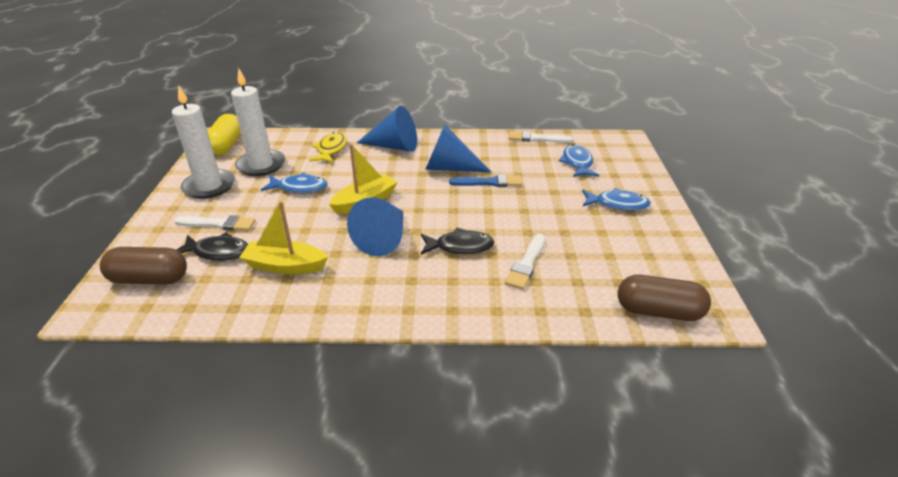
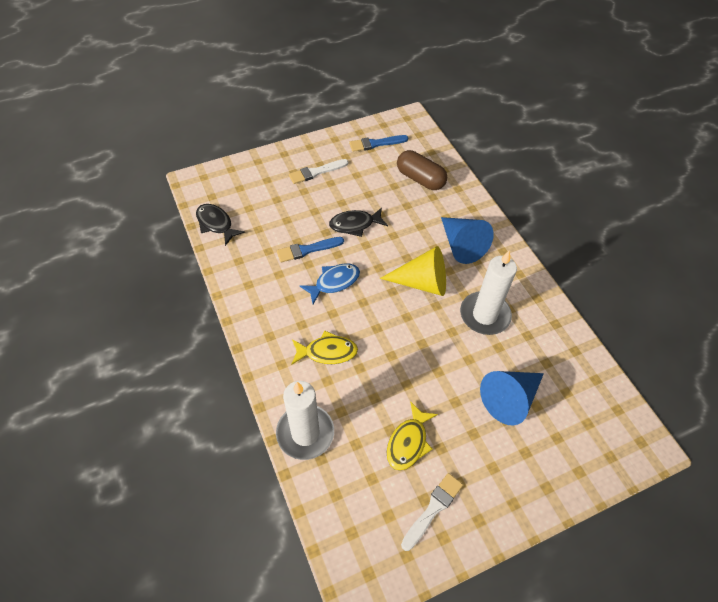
blue brush: [449,174,522,187] = 1 -> [277,237,344,262] [349,135,408,152] = 2
blue cone: [347,197,403,256] [357,106,417,152] [425,125,491,172] = 3 -> [441,217,494,264] [480,371,544,425] = 2
blue fish: [261,172,328,193] [559,145,599,177] [582,188,651,211] = 3 -> [300,264,360,304] = 1
brown capsule: [100,247,187,285] [618,275,711,321] = 2 -> [397,150,447,190] = 1
white brush: [174,215,256,231] [505,234,545,290] [509,131,573,143] = 3 -> [289,159,348,184] [401,473,463,551] = 2
yellow boat: [239,201,328,274] [329,144,398,214] = 2 -> none = 0
yellow capsule: [207,114,241,155] = 1 -> none = 0
yellow cone: none = 0 -> [380,246,446,296] = 1
yellow fish: [309,132,347,163] = 1 -> [292,331,358,364] [387,402,438,471] = 2

